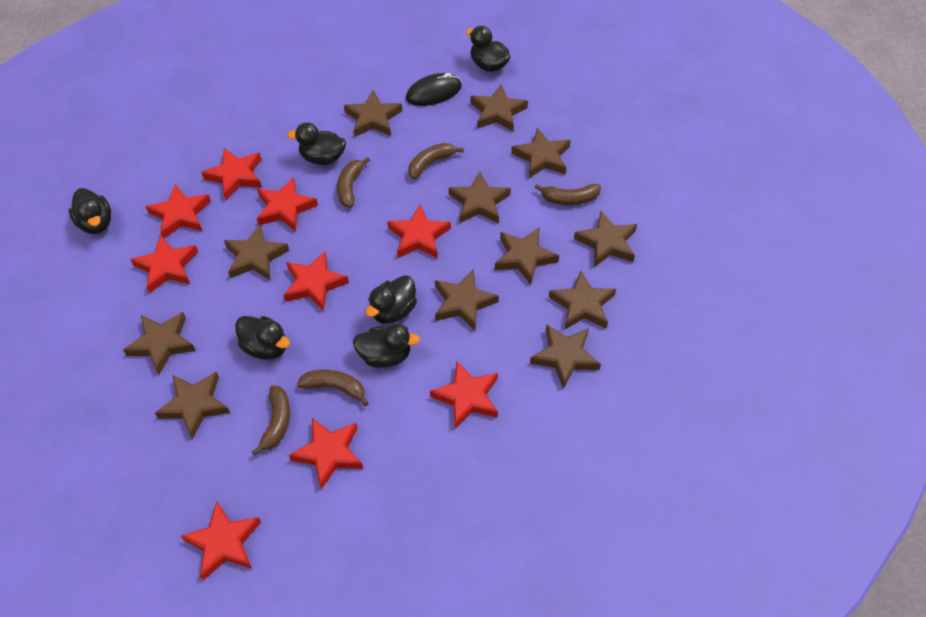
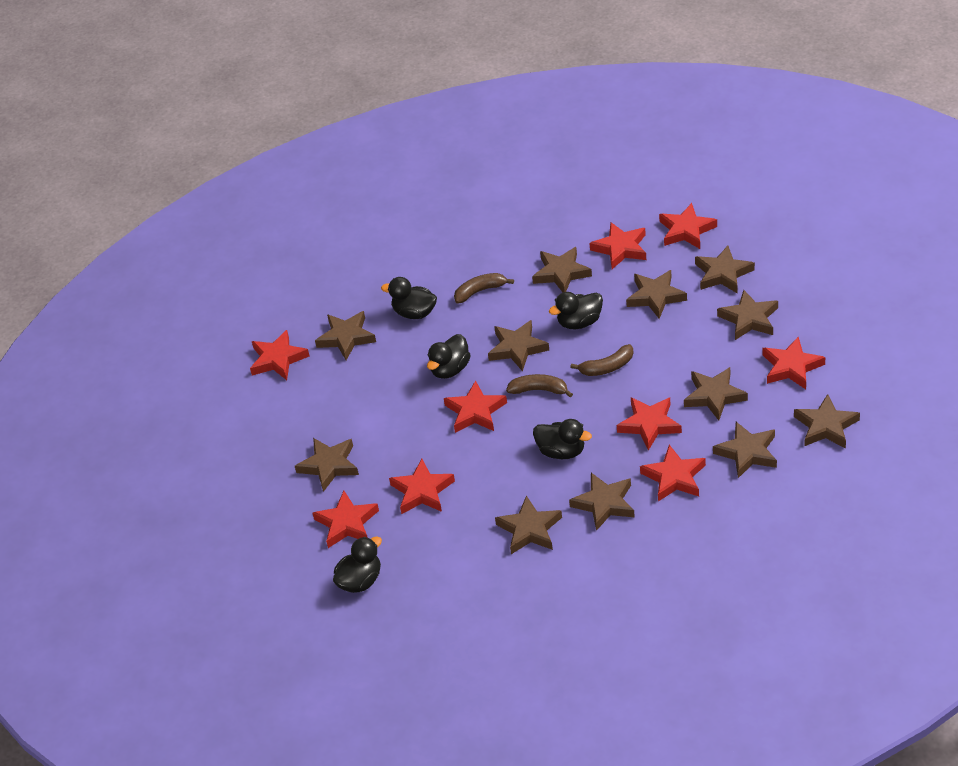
black duck: [68,188,111,234] [235,316,290,360] [287,122,346,165] [353,323,420,368] [366,275,417,324] [466,26,511,72] = 6 -> [333,536,382,593] [381,277,437,319] [427,334,471,379] [533,419,592,459] [549,292,603,329] = 5
black mouse: [406,73,462,106] = 1 -> none = 0
brown banana: [252,386,290,456] [297,369,369,406] [337,157,370,207] [408,143,464,179] [535,184,601,205] = 5 -> [454,273,514,304] [506,374,573,398] [570,344,633,376] = 3

